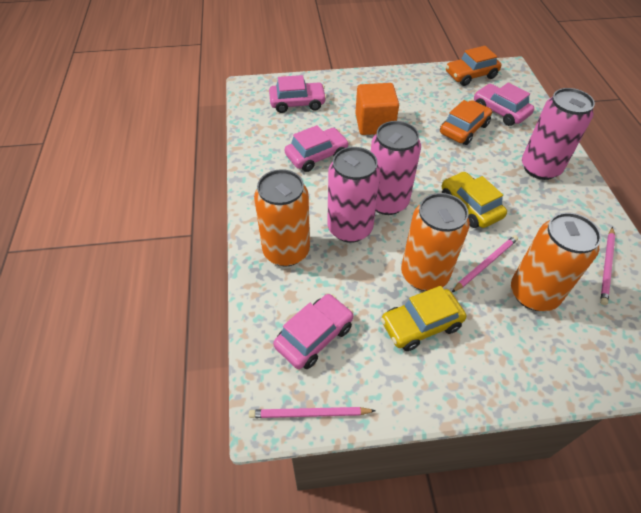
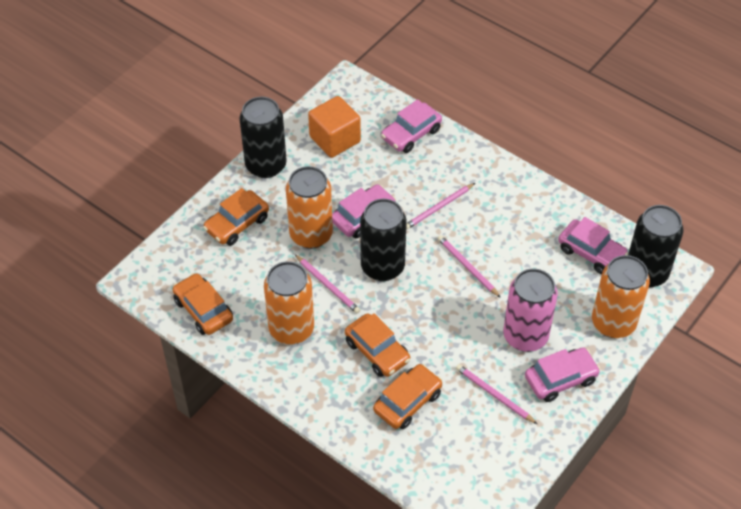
black can: none = 0 -> [240,97,287,178] [360,199,407,281] [628,205,684,288] = 3
orange car: [440,100,492,145] [446,46,501,86] = 2 -> [172,273,233,335] [203,188,269,246] [345,313,410,377] [373,364,442,429] = 4
pink can: [327,147,381,243] [371,121,421,215] [522,88,595,180] = 3 -> [503,268,558,352] = 1
pink pencil: [249,407,376,418] [452,235,518,292] [600,227,615,305] = 3 -> [295,255,360,314] [406,183,475,229] [437,235,501,298] [456,364,537,424] = 4
yellow car: [381,286,466,351] [442,171,507,228] = 2 -> none = 0

